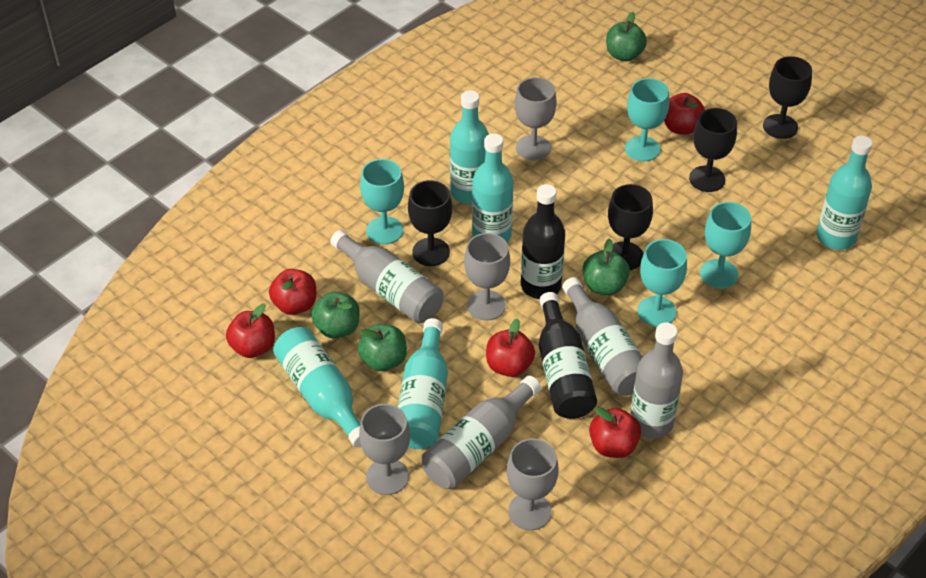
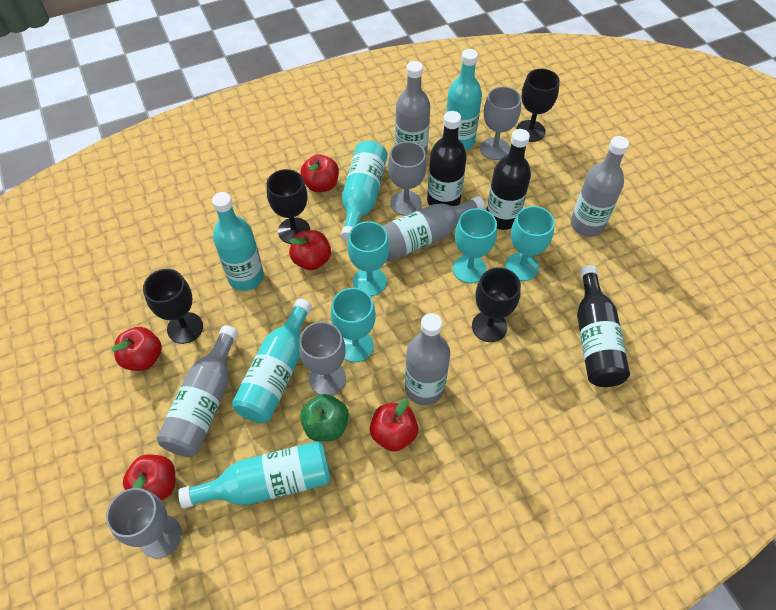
black bottle: [521,184,565,299] [539,292,597,419] = 2 -> [427,111,467,206] [486,129,531,230] [577,265,630,387] = 3
green apple: [311,292,360,339] [358,324,407,371] [583,238,630,295] [606,12,647,61] = 4 -> [300,394,349,441] = 1
grey bottle: [330,230,443,323] [422,376,541,489] [562,277,643,396] [630,322,683,439] = 4 -> [156,325,238,457] [382,196,485,262] [395,61,430,155] [405,313,450,405] [571,136,629,237] = 5

